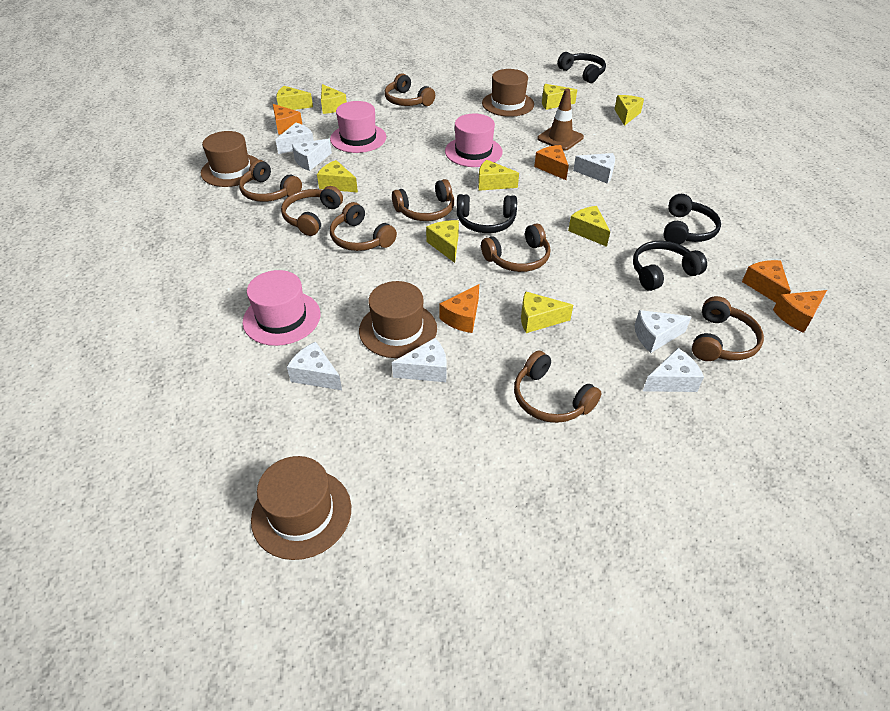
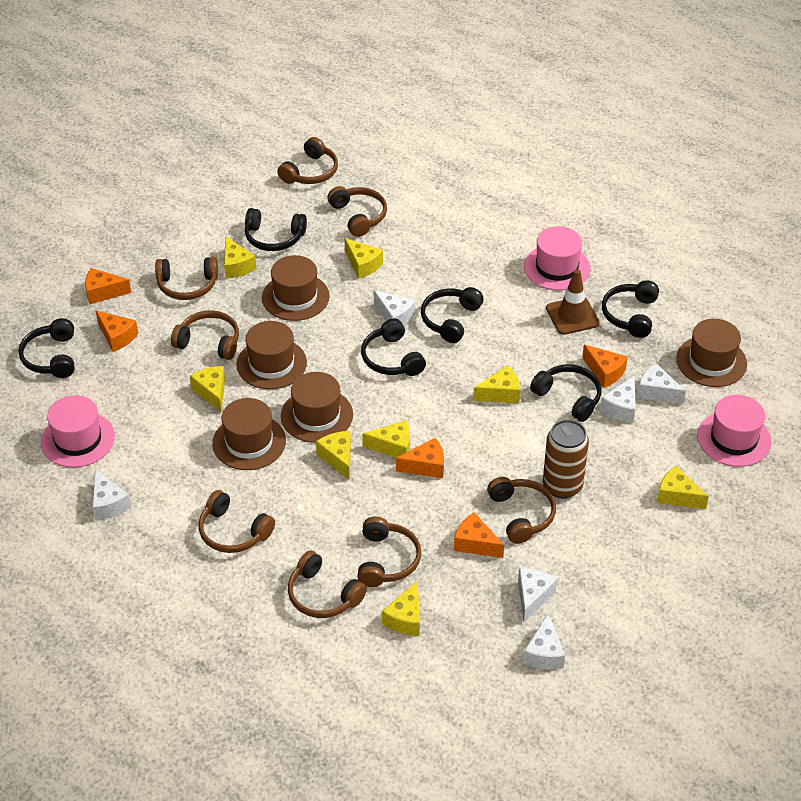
black headphones: [457,194,517,233] [557,52,606,83] [633,241,707,291] [663,194,721,245] = 4 -> [19,318,74,378] [245,208,307,251] [361,319,426,376] [421,287,484,343] [530,364,601,422] [602,280,659,338] = 6
brown can: none = 0 -> [543,419,589,499] = 1
brown hat: [201,131,258,187] [251,456,351,560] [359,281,437,358] [482,69,534,117] = 4 -> [212,398,286,470] [236,321,307,389] [262,255,330,321] [281,372,353,443] [676,319,747,387] = 5
white cheese: [276,123,314,154] [287,342,342,390] [292,139,332,171] [392,338,447,382] [573,153,615,184] [635,310,691,353] [643,348,704,392] = 7 -> [92,470,131,520] [374,290,415,326] [518,568,557,622] [523,613,565,670] [600,375,635,423] [637,363,686,404] = 6
yellow cheese: [276,86,313,110] [317,160,358,193] [321,84,347,114] [426,220,459,263] [478,160,519,191] [521,291,573,333] [542,84,577,110] [568,206,610,247] [615,95,644,126] = 9 -> [190,366,225,413] [224,236,256,278] [316,431,351,480] [344,238,383,279] [362,420,410,458] [382,580,420,636] [473,365,520,403] [657,466,709,509] = 8

